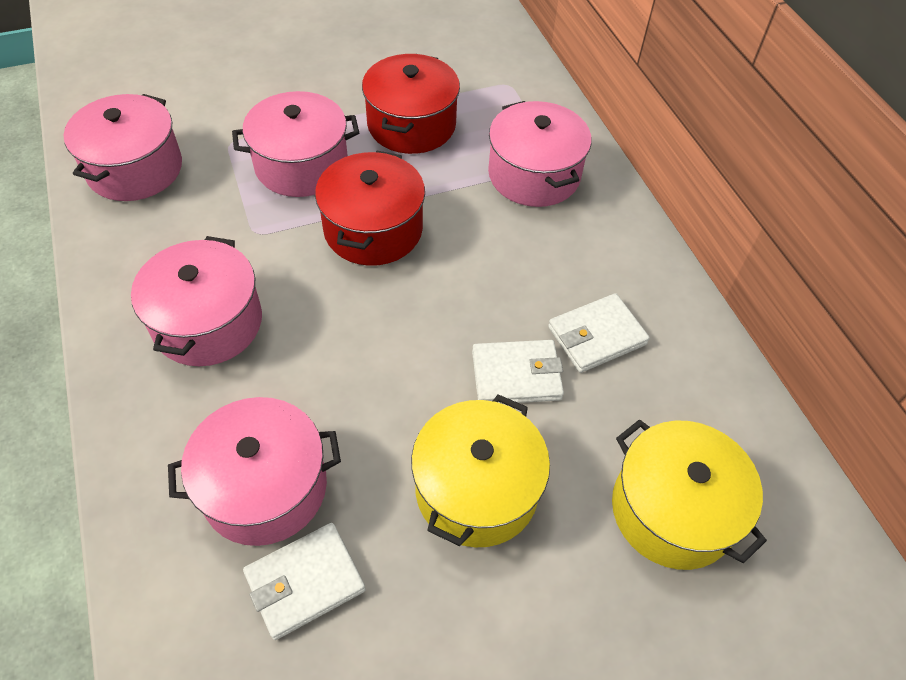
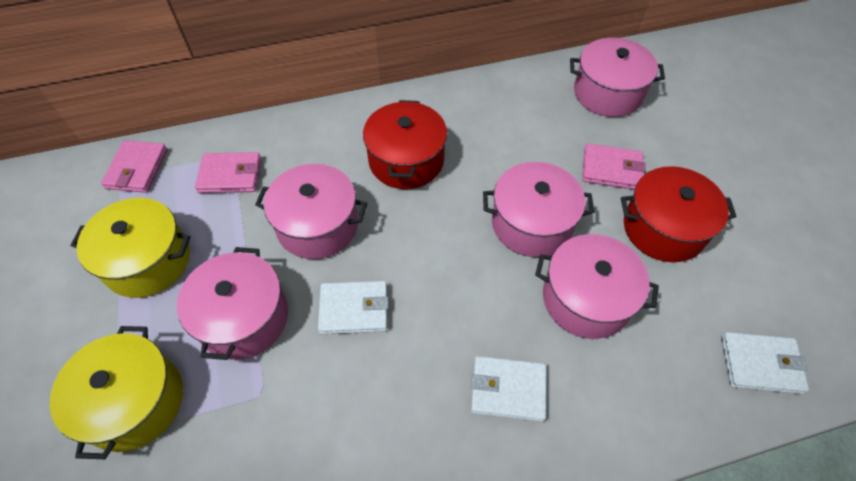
pink wallet: none = 0 -> [101,140,167,193] [195,152,261,193] [582,143,646,190] = 3

